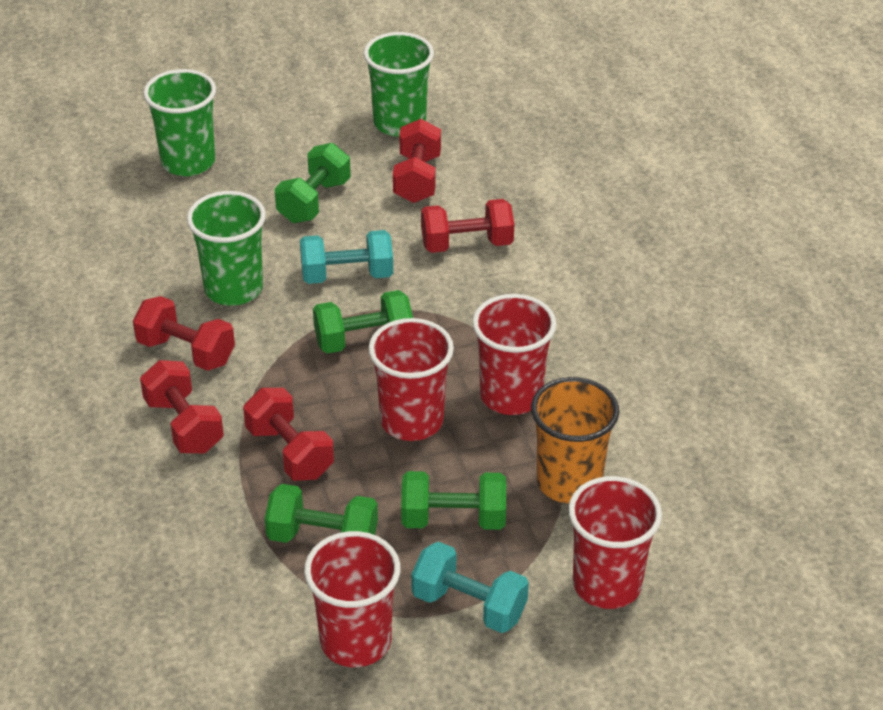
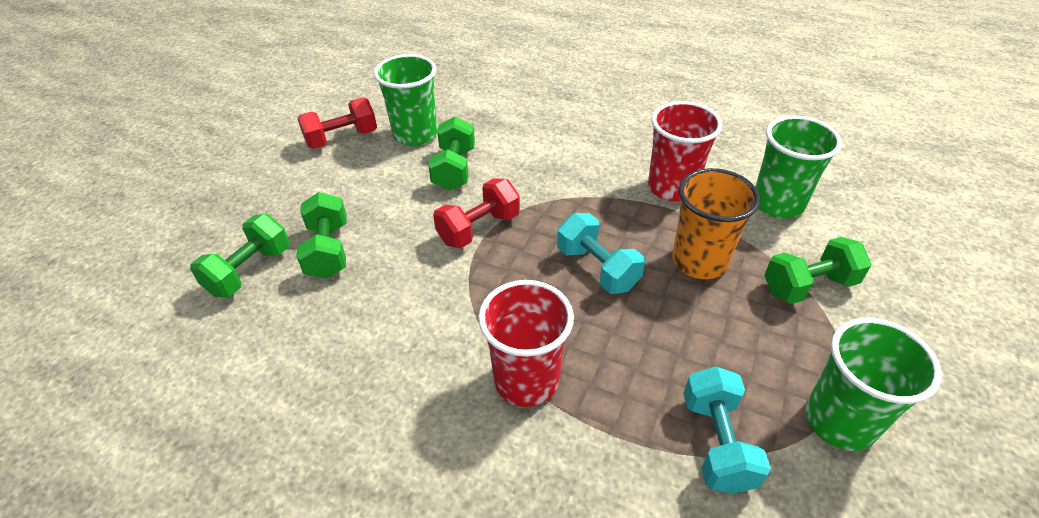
red cup: [304,531,400,667] [368,318,454,441] [472,294,557,415] [568,476,662,609] = 4 -> [478,280,574,407] [648,101,722,201] = 2
red dumbbell: [133,296,235,371] [140,360,224,453] [243,388,334,481] [393,119,441,203] [421,199,514,253] = 5 -> [297,97,377,149] [433,178,520,248] = 2

